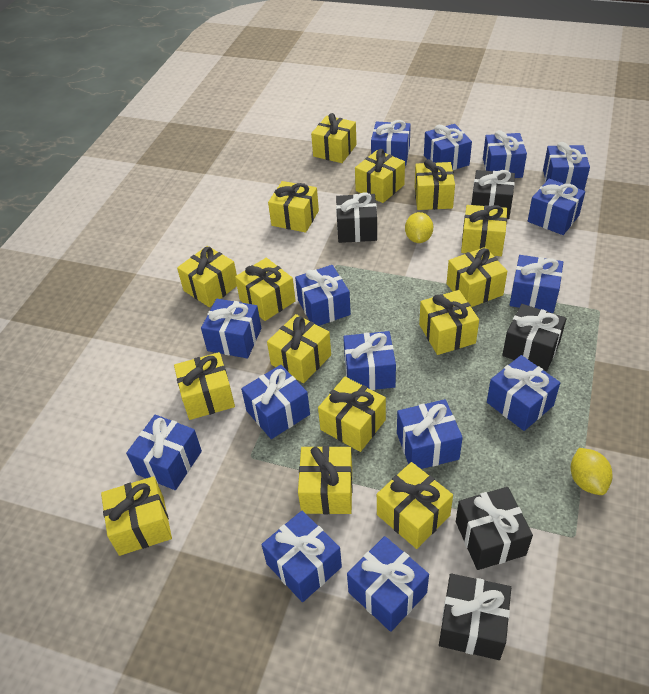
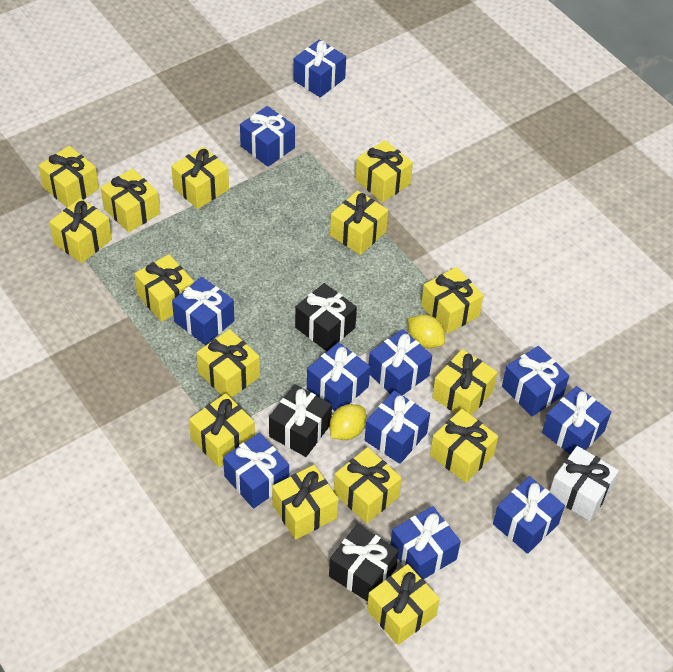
black gift: [336,192,377,243] [439,573,511,660] [456,487,533,570] [471,170,515,219] [502,304,566,371] = 5 -> [269,384,332,457] [295,283,357,351] [329,524,399,602] = 3
blue gift: [126,414,202,490] [201,299,261,358] [241,365,310,439] [261,511,342,602] [295,265,351,326] [343,331,396,390] [347,536,429,632] [371,120,411,166] [397,399,463,469] [424,124,472,170] [483,130,527,178] [487,355,560,431] [510,255,563,313] [528,179,585,235] [543,142,590,190] = 15 -> [172,277,235,345] [223,433,289,509] [240,106,295,167] [293,40,346,97] [307,342,370,411] [365,390,430,464] [368,329,432,395] [390,506,461,580] [493,476,565,554] [502,346,569,416] [542,386,611,454] = 11
white gift: none = 0 -> [550,446,619,521] = 1

